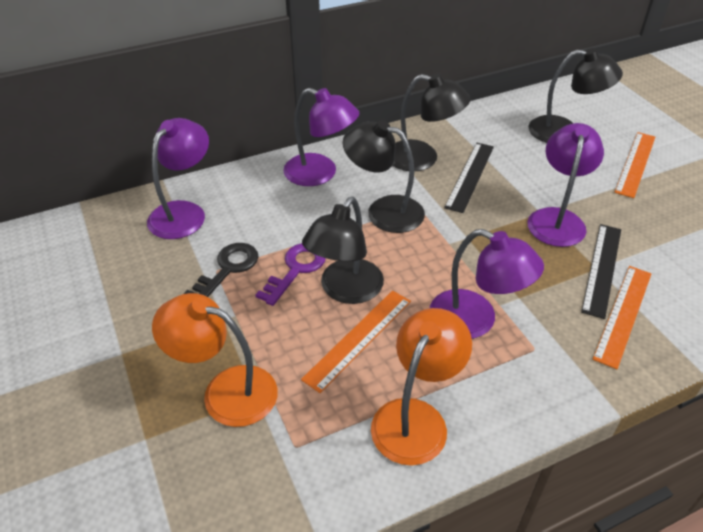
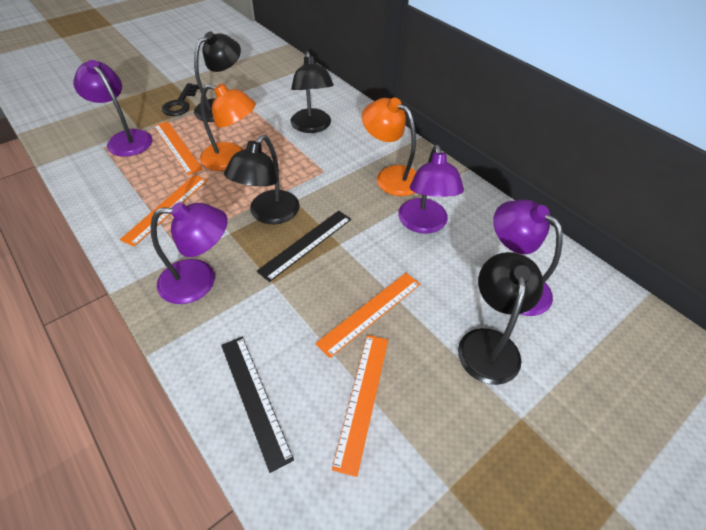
orange ruler: [301,290,411,393] [593,266,651,369] [614,132,655,198] = 3 -> [120,175,207,247] [154,121,203,175] [315,273,420,358] [332,335,388,477] = 4
purple key: [255,243,326,306] = 1 -> none = 0

